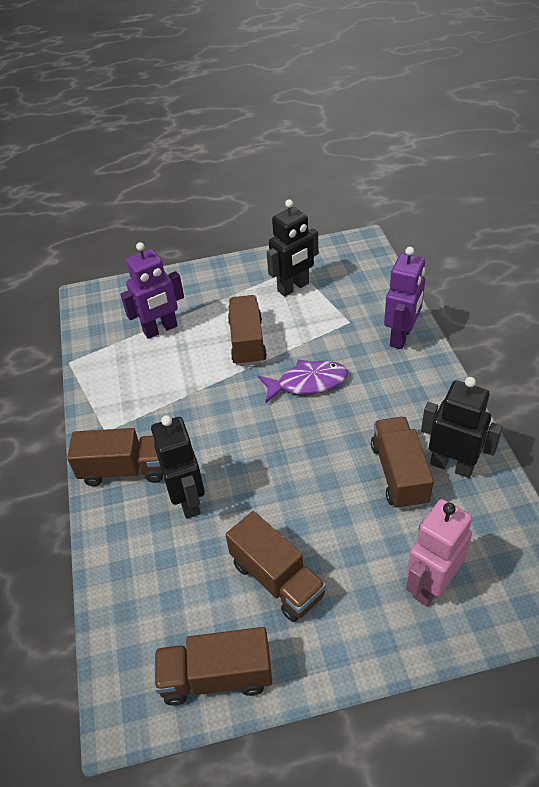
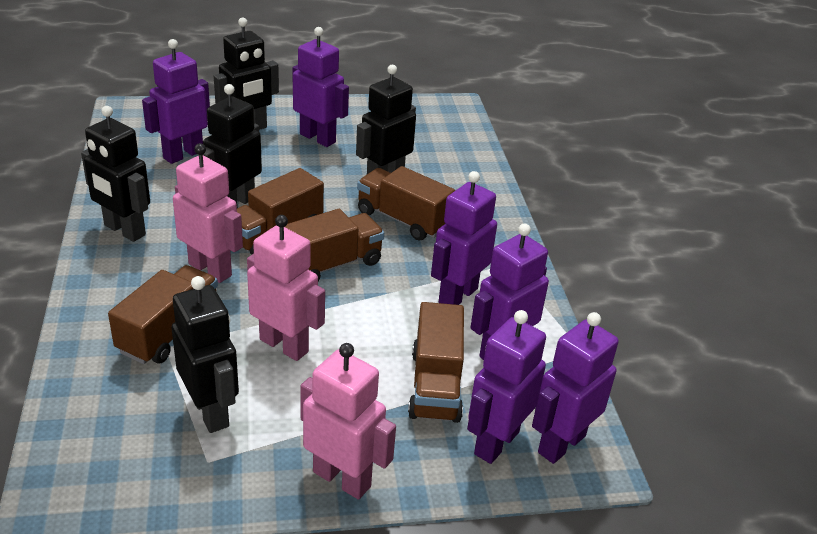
black robot: [151,415,205,519] [267,199,318,297] [421,377,503,478] = 3 -> [81,106,150,242] [171,276,239,433] [203,84,262,208] [214,17,279,130] [356,65,416,174] = 5
pink robot: [406,499,472,606] = 1 -> [173,143,243,283] [247,215,325,361] [300,343,396,500] = 3
purple fish: [258,359,348,403] = 1 -> none = 0
purple robot: [120,242,184,339] [384,247,425,349] = 2 -> [142,39,210,164] [292,27,349,147] [431,171,497,305] [467,310,546,464] [471,223,549,360] [532,312,619,464] = 6

